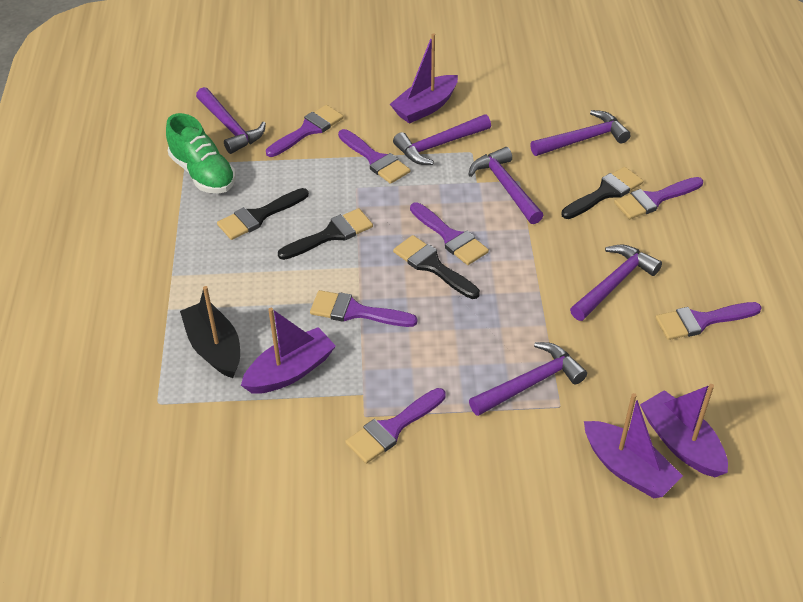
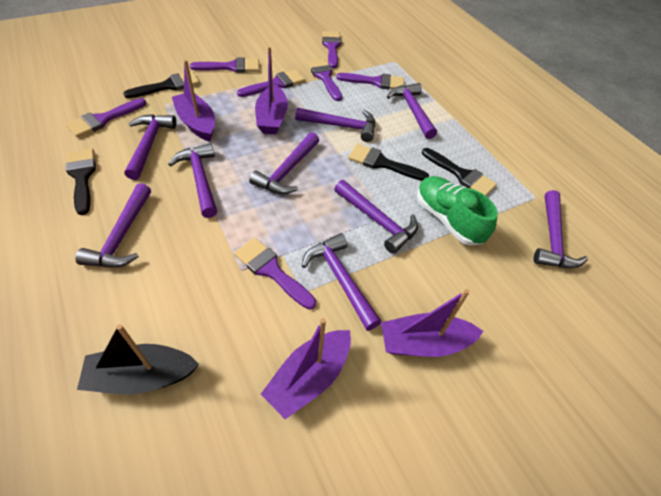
purple hammer: [196,87,266,154] [393,114,491,165] [468,147,544,224] [469,342,587,416] [530,110,631,156] [570,245,662,321] = 6 -> [75,183,151,268] [124,114,176,180] [168,143,217,218] [249,132,319,194] [295,108,375,142] [302,233,381,331] [334,180,418,254] [387,83,437,139] [533,190,588,268] = 9

